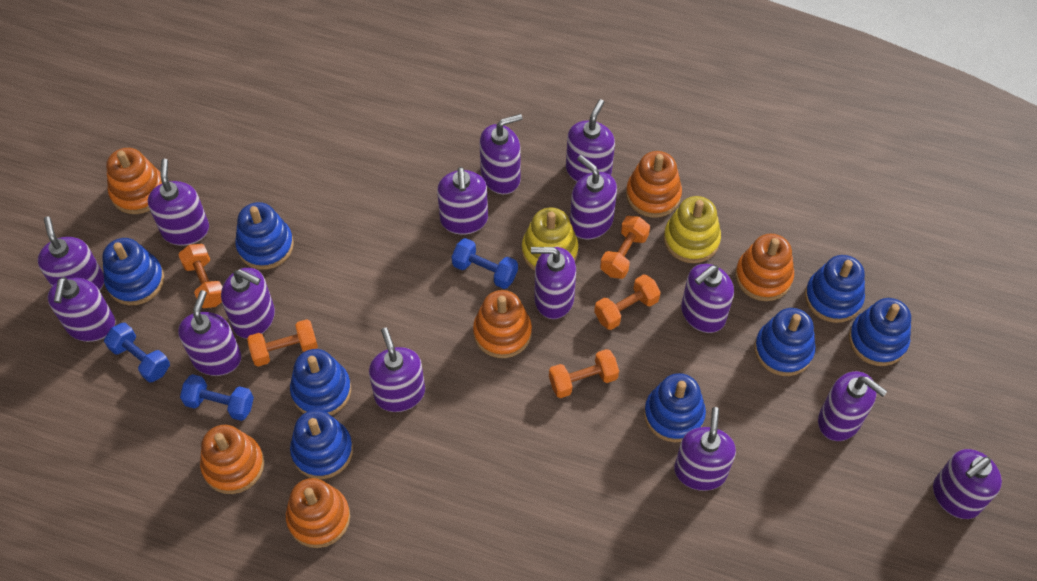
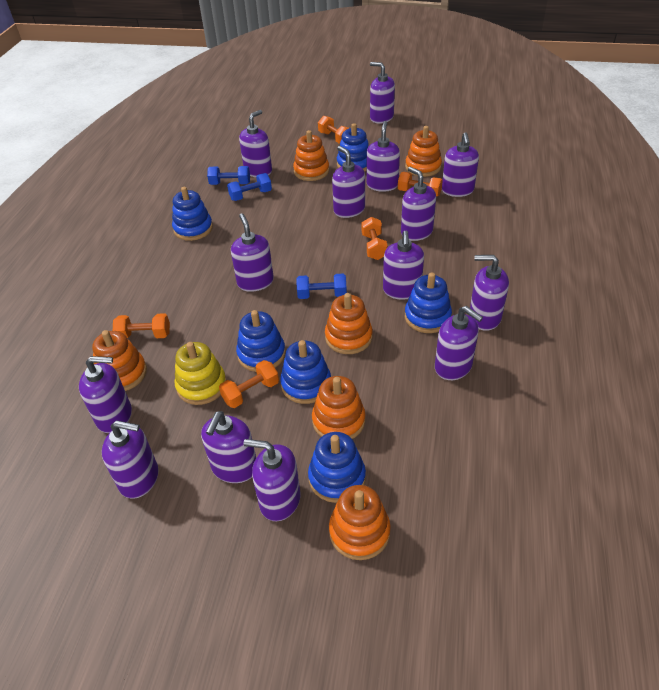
blue stacking toy: [102,238,164,305] [235,202,294,270] [290,349,351,415] [290,410,353,479] [644,373,706,442] [755,308,816,376] [805,255,865,323] [849,298,911,366] = 8 -> [172,187,213,241] [236,310,286,372] [280,340,331,404] [308,432,366,503] [337,123,369,172] [405,272,452,333] = 6
purple soap dispenser: [38,216,104,291] [48,277,115,342] [147,159,209,246] [178,290,241,376] [221,268,275,339] [369,328,425,412] [437,167,488,235] [480,114,523,194] [531,247,576,319] [566,99,615,182] [570,155,617,240] [674,407,736,491] [681,264,734,333] [818,371,887,441] [933,449,1002,519] = 15 -> [79,356,132,433] [102,420,159,499] [201,411,256,483] [231,213,274,292] [239,110,272,177] [244,439,300,521] [332,146,365,218] [367,121,400,192] [370,62,395,124] [383,231,424,300] [401,167,436,241] [435,306,483,380] [442,132,479,197] [469,255,509,331] = 14
yellow stacking toy: [522,207,578,271] [664,196,721,263] = 2 -> [174,342,226,405] = 1

